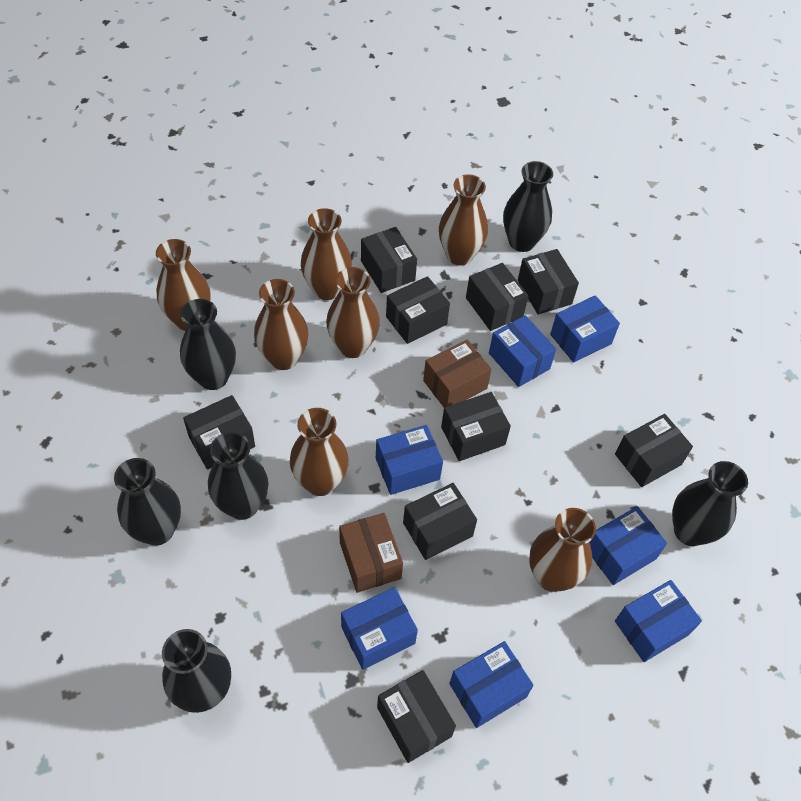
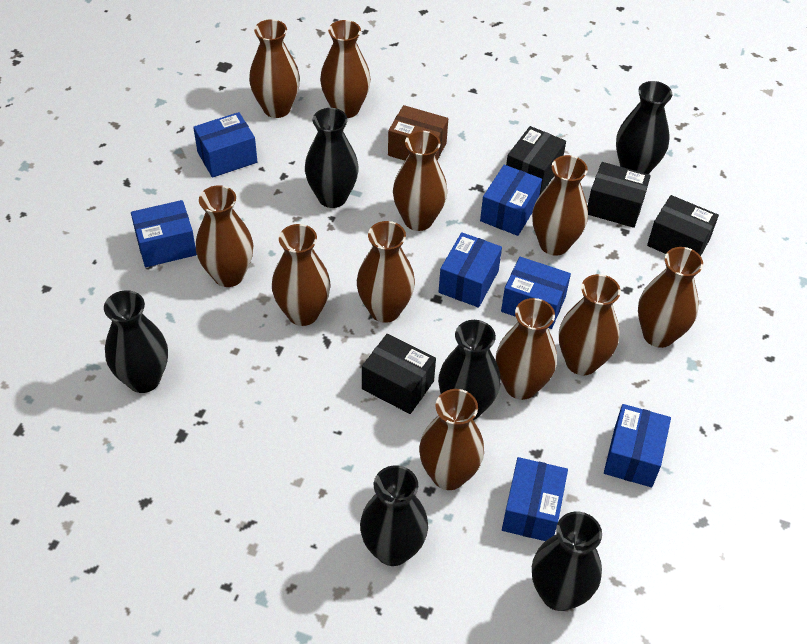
black box: [183,395,255,470] [361,227,417,293] [377,670,456,763] [386,276,450,344] [403,483,477,560] [441,392,511,461] [466,263,528,331] [518,249,579,314] [615,414,693,487] = 9 -> [362,334,436,414] [506,126,566,194] [587,162,651,228] [647,195,719,256] = 4
brown box: [339,513,403,593] [423,339,491,408] = 2 -> [388,105,448,161] = 1
brown vase: [156,239,211,331] [254,279,309,370] [290,408,349,496] [301,208,352,300] [326,267,380,358] [439,174,488,265] [529,508,596,592] = 7 -> [196,185,253,287] [249,19,300,118] [272,224,331,326] [320,20,371,118] [357,221,415,323] [393,131,447,231] [419,389,484,490] [496,298,557,400] [532,155,588,256] [559,274,621,376] [638,247,703,348] = 11

